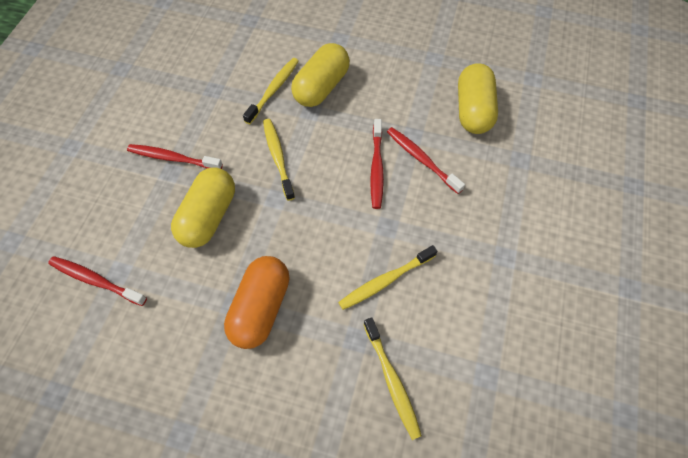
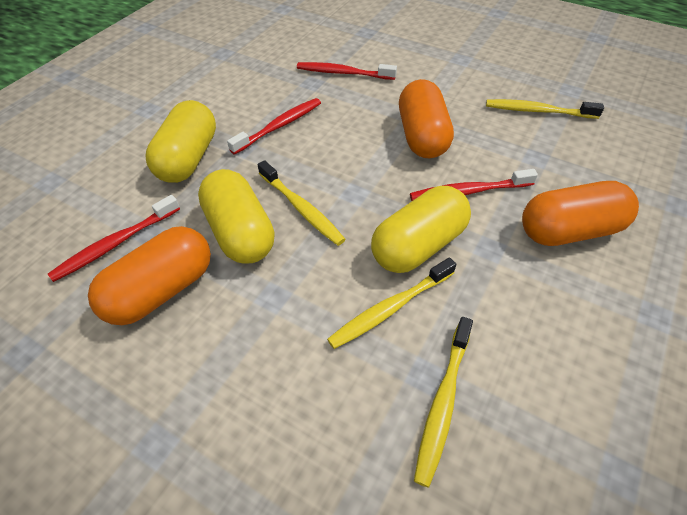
orange capsule: [224,256,290,349] = 1 -> [88,226,211,325] [399,79,454,158] [522,181,639,246] = 3

